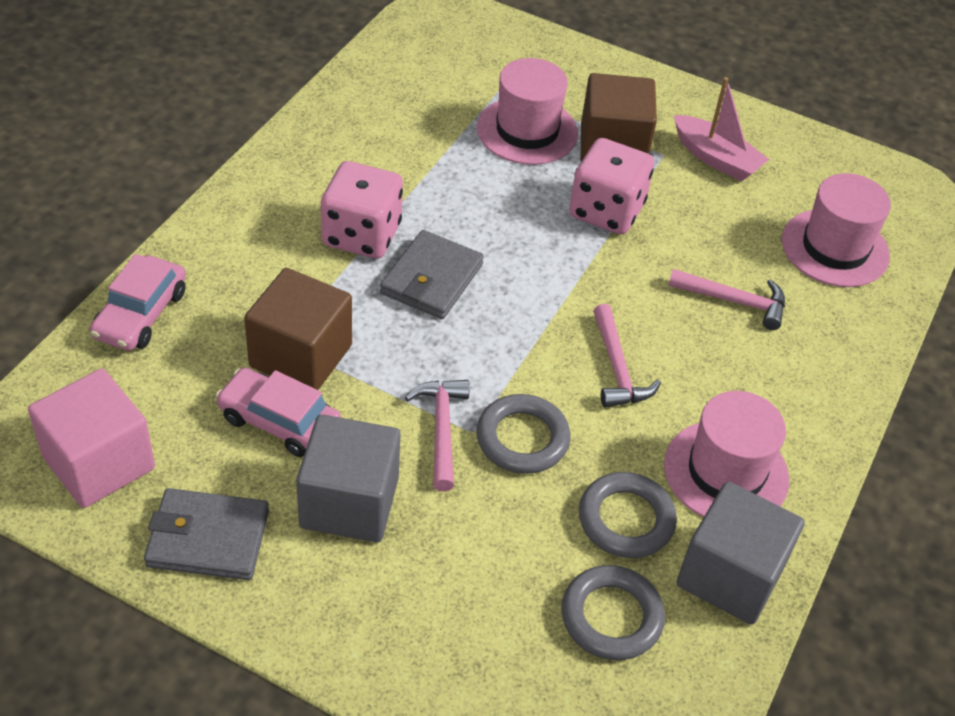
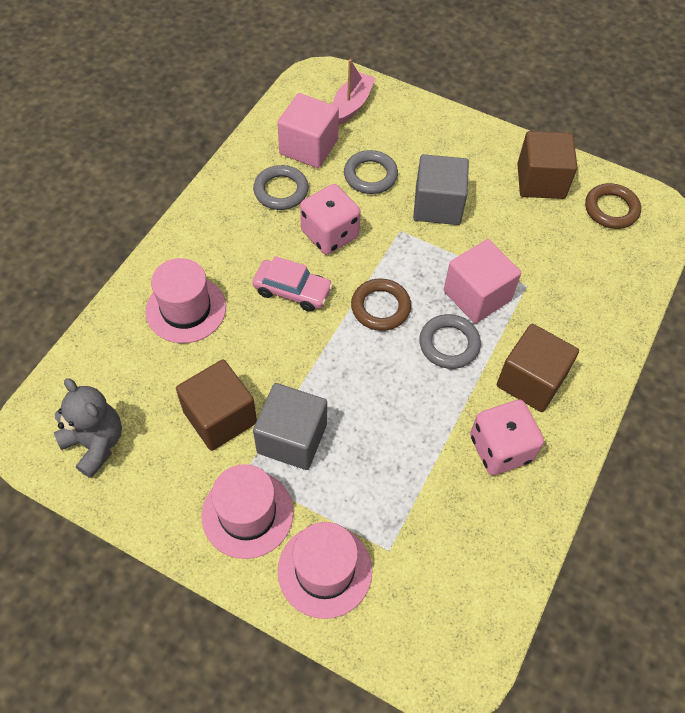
brown cube: [244,268,352,390] [580,73,657,162] = 2 -> [176,359,257,451] [497,324,579,412] [517,131,578,199] = 3
brown ring: none = 0 -> [351,279,411,331] [585,183,641,229] = 2
grey teddy bear: none = 0 -> [54,378,122,478] = 1
grey wallet: [144,488,269,580] [380,230,484,319] = 2 -> none = 0
pink car: [89,254,186,351] [216,367,341,457] = 2 -> [252,256,333,312] = 1
pink cube: [28,368,155,508] = 1 -> [277,93,339,168] [444,239,521,323] = 2
pink hammer: [405,380,469,491] [593,304,661,408] [668,269,785,330] = 3 -> none = 0

